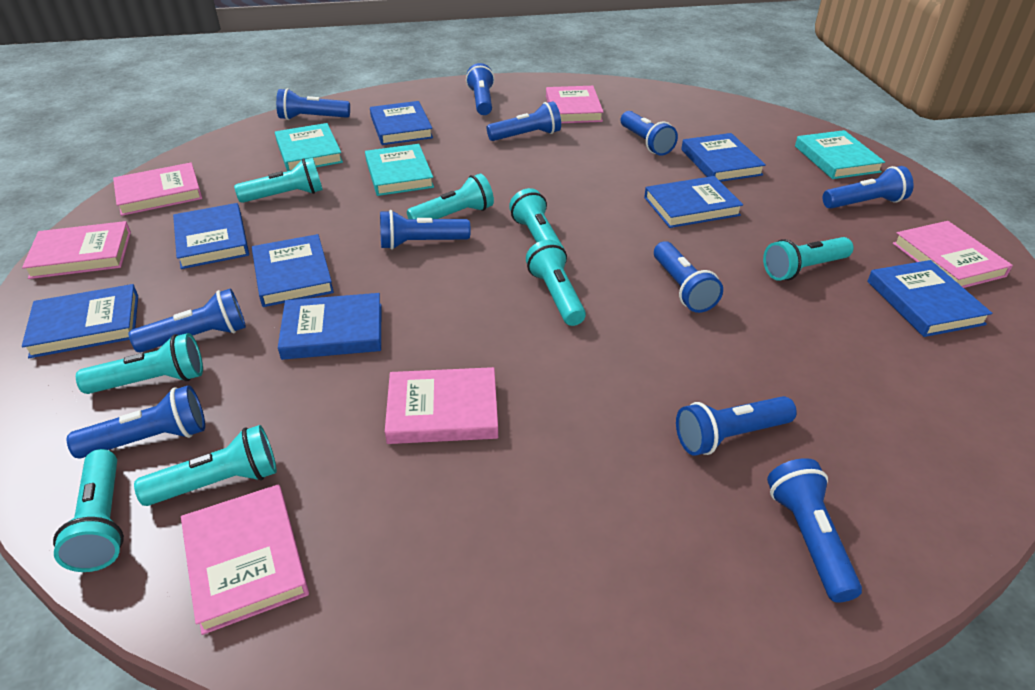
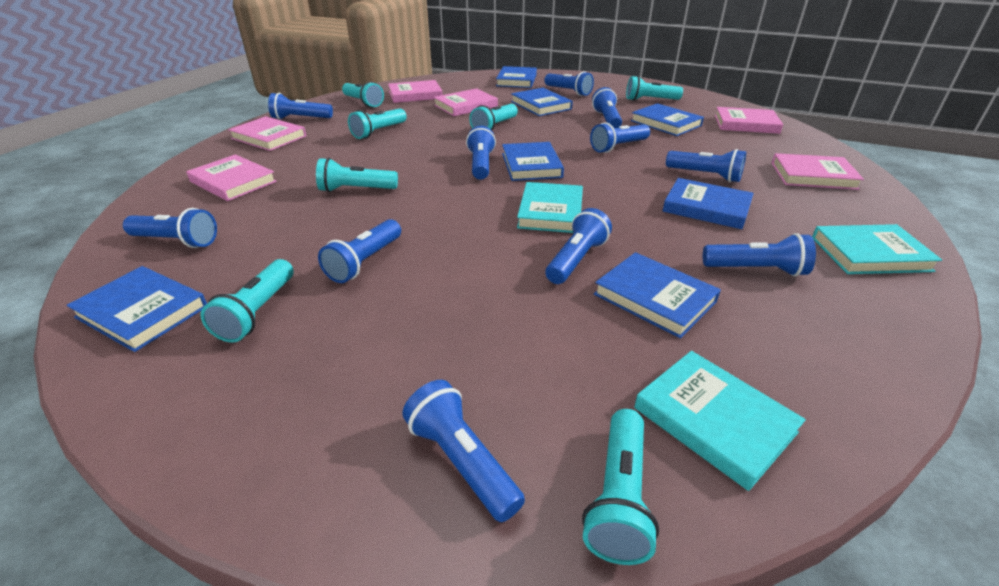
blue book: [22,284,138,358] [173,203,249,269] [252,234,334,307] [278,293,381,360] [370,101,433,145] [644,176,743,228] [681,133,766,182] [867,260,993,337] = 8 -> [66,266,207,352] [496,66,537,88] [502,142,564,181] [511,88,573,116] [594,252,721,338] [631,103,704,136] [663,178,754,229] = 7
turquoise flashlight: [53,449,124,572] [76,333,203,394] [134,425,277,506] [234,158,323,203] [407,173,494,219] [509,188,565,250] [526,240,586,326] [763,237,853,281] = 8 -> [201,259,294,342] [316,158,398,192] [342,82,384,107] [348,108,407,139] [469,104,518,130] [582,409,659,565] [626,76,683,101] = 7

